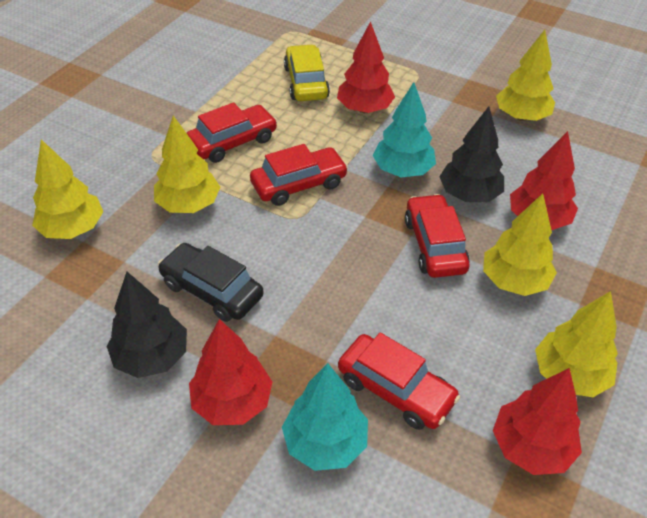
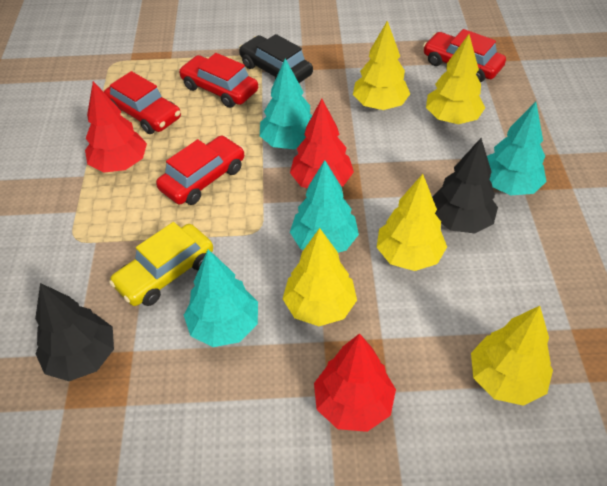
red tree: [189,319,273,425] [337,21,395,113] [493,368,582,475] [510,131,578,230] = 4 -> [85,81,147,173] [290,99,354,188] [314,333,396,432] = 3
turquoise tree: [282,363,368,471] [373,82,436,177] = 2 -> [184,249,258,347] [260,59,312,149] [290,160,359,253] [487,102,546,195] = 4

